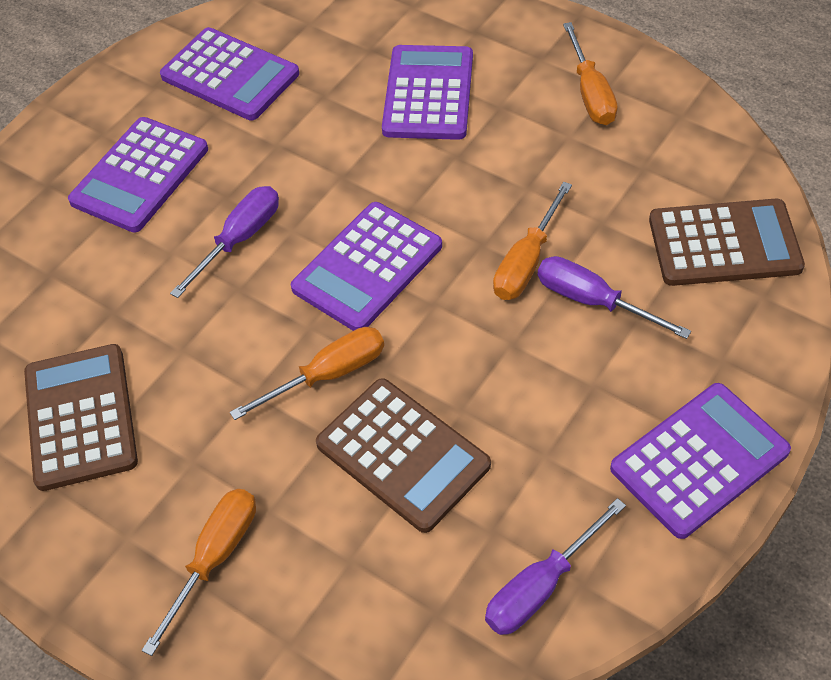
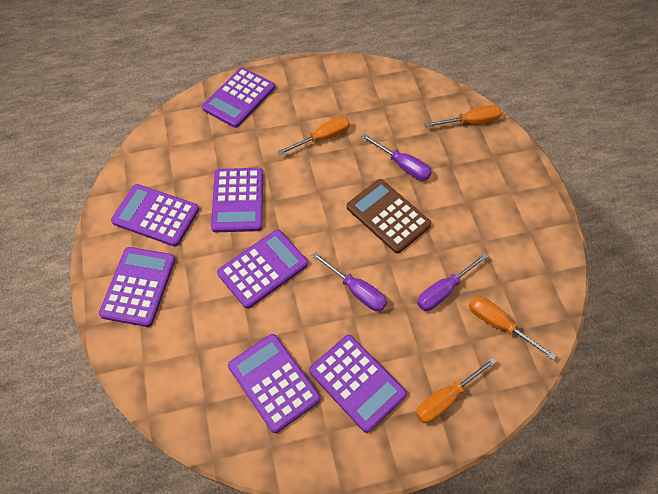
brown calculator: [24,344,138,491] [316,378,491,533] [649,199,805,286] = 3 -> [347,179,431,253] = 1
purple calculator: [68,117,208,233] [160,27,299,120] [291,202,442,331] [382,45,473,140] [610,383,791,539] = 5 -> [99,247,175,327] [111,184,199,247] [202,67,275,128] [211,168,263,232] [217,230,308,309] [228,334,321,433] [309,335,407,433] = 7

